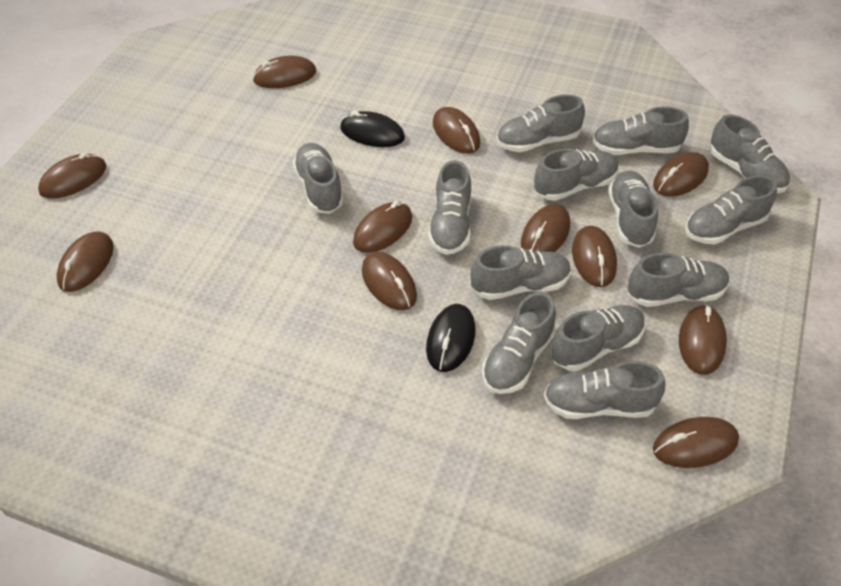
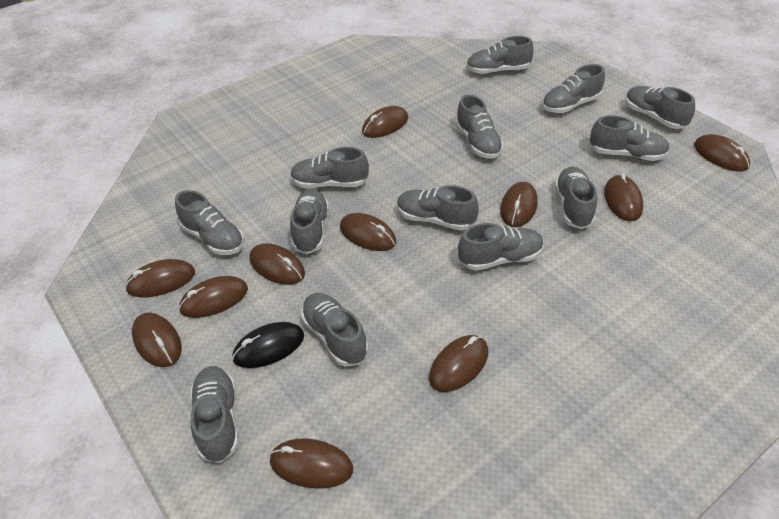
black mouse: [340,111,405,147] [426,304,475,372] = 2 -> [232,322,304,368] = 1

